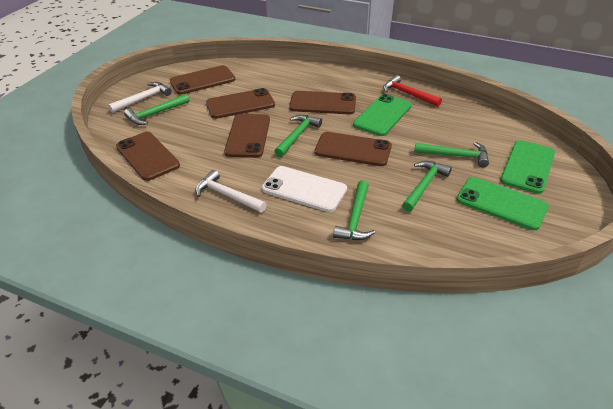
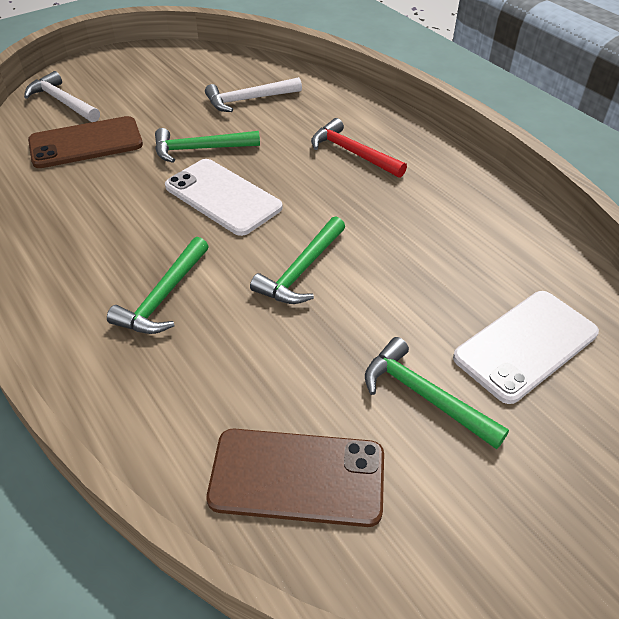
brown phone: [116,132,180,181] [170,65,235,95] [206,88,275,119] [224,114,270,158] [289,91,356,114] [314,132,392,166] = 6 -> [28,116,143,168] [207,429,384,527] = 2
green hammer: [124,94,190,125] [274,115,322,157] [333,180,375,240] [402,161,452,212] [414,142,489,167] = 5 -> [107,237,209,334] [155,128,260,163] [250,216,345,304] [365,337,509,449] = 4
green phone: [353,94,412,136] [456,177,549,230] [500,140,555,194] = 3 -> none = 0
white phone: [262,166,347,212] = 1 -> [165,159,283,236] [453,291,599,404] = 2

